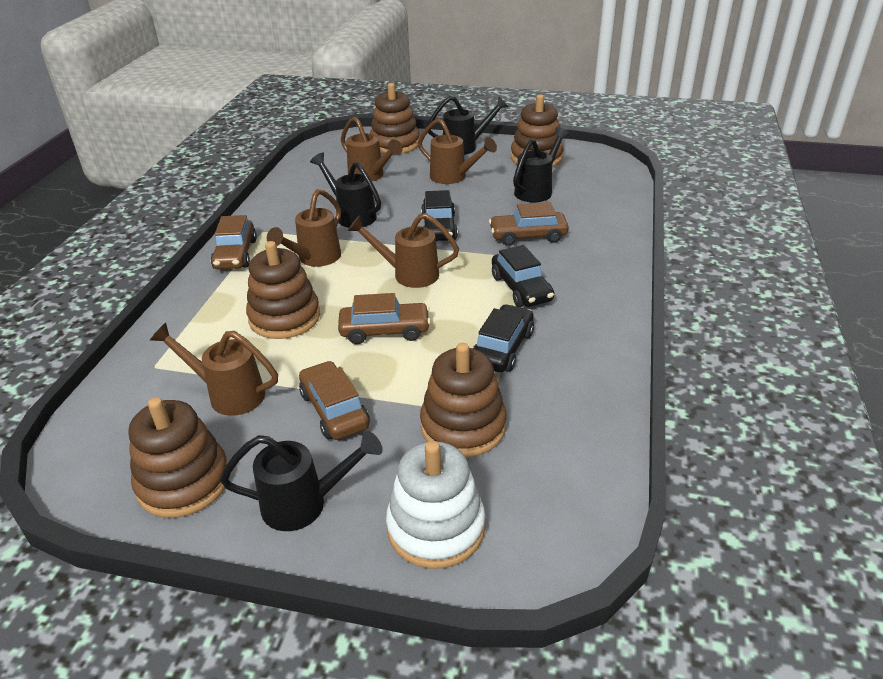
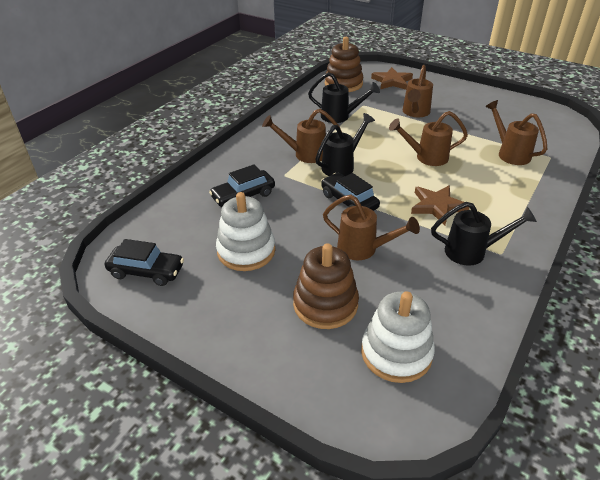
black watering can: [220,431,383,531] [310,152,381,228] [427,96,508,155] [513,127,570,202] = 4 -> [308,72,380,123] [315,113,375,176] [431,202,537,266] = 3
brown car: [211,215,257,269] [299,361,370,440] [338,293,431,344] [489,202,569,246] = 4 -> none = 0
brown stacking toy: [129,397,228,518] [246,241,320,339] [370,83,419,154] [420,343,507,457] [511,94,564,167] = 5 -> [293,243,359,329] [325,37,363,92] = 2
brown star: none = 0 -> [371,67,413,90] [411,185,469,225] = 2
white stacking toy: [386,441,485,569] = 1 -> [216,192,275,271] [361,291,435,383] = 2

